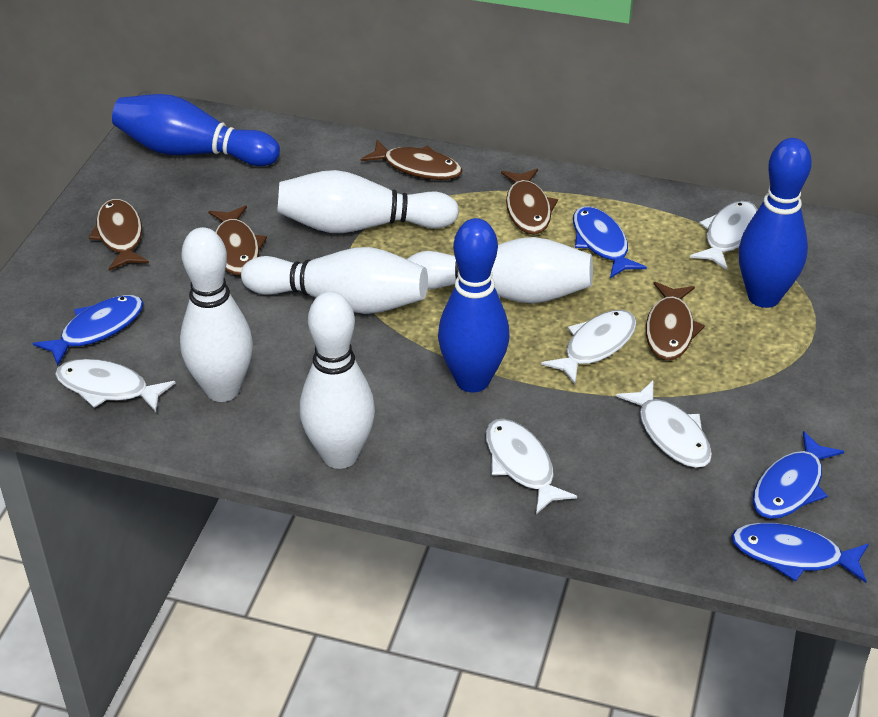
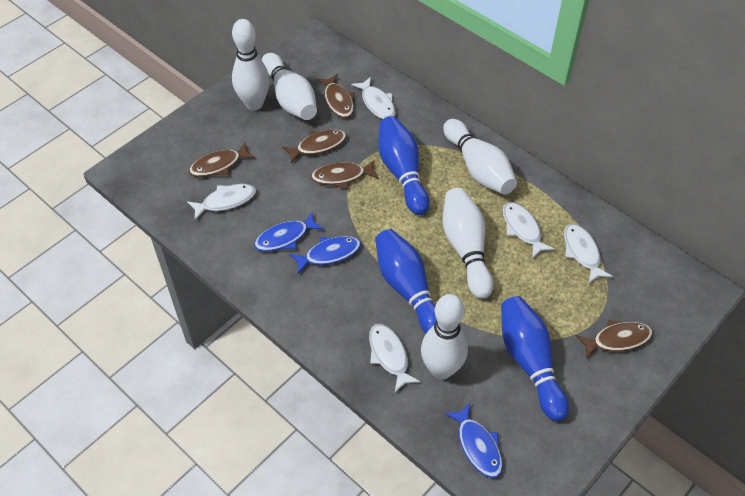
blue fish: [33,295,143,366] [573,206,647,278] [731,523,869,583] [753,431,844,519] = 4 -> [254,212,324,252] [289,236,361,274] [444,403,503,478] = 3

